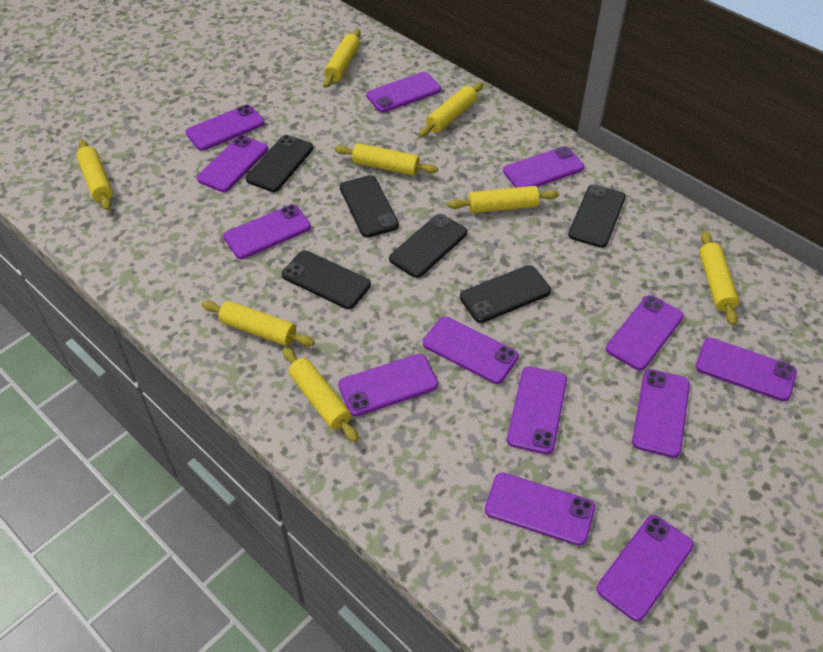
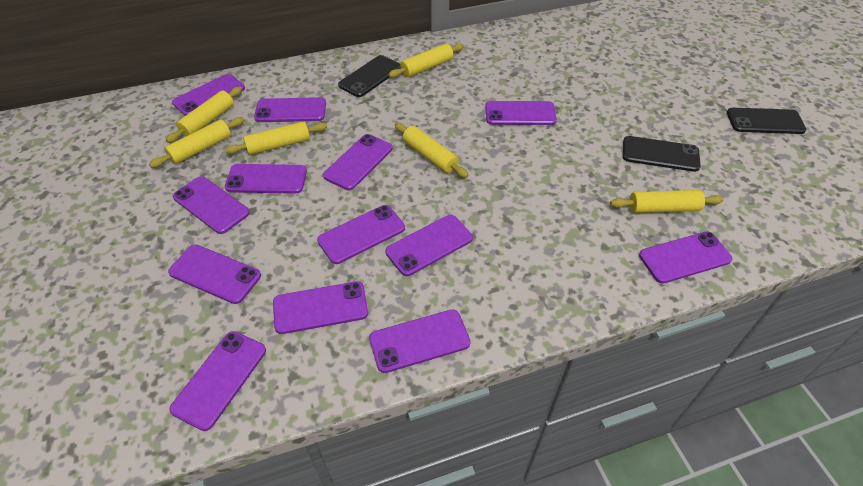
black phone: [246,135,313,192] [282,250,371,309] [340,175,399,238] [389,214,467,278] [460,265,551,323] [568,184,626,248] = 6 -> [338,55,401,97] [623,136,701,172] [727,108,807,134] = 3
yellow rolling pin: [77,140,113,210] [202,301,315,346] [283,347,358,442] [323,29,361,88] [334,143,438,176] [419,82,483,137] [448,186,559,213] [699,231,739,325] = 8 -> [149,117,244,168] [166,87,242,143] [225,121,327,155] [388,43,464,78] [395,123,469,178] [610,190,724,213] = 6

